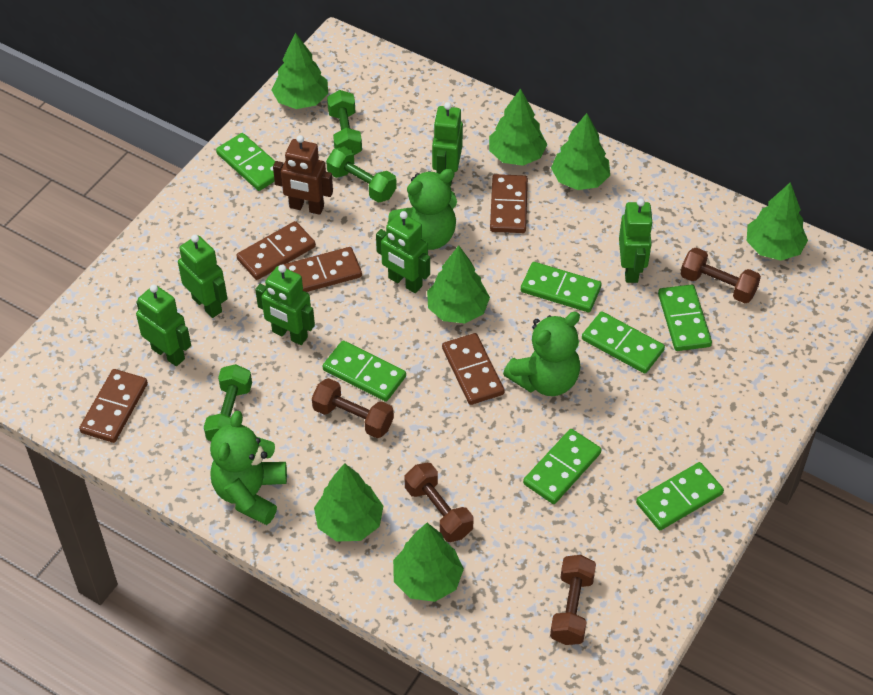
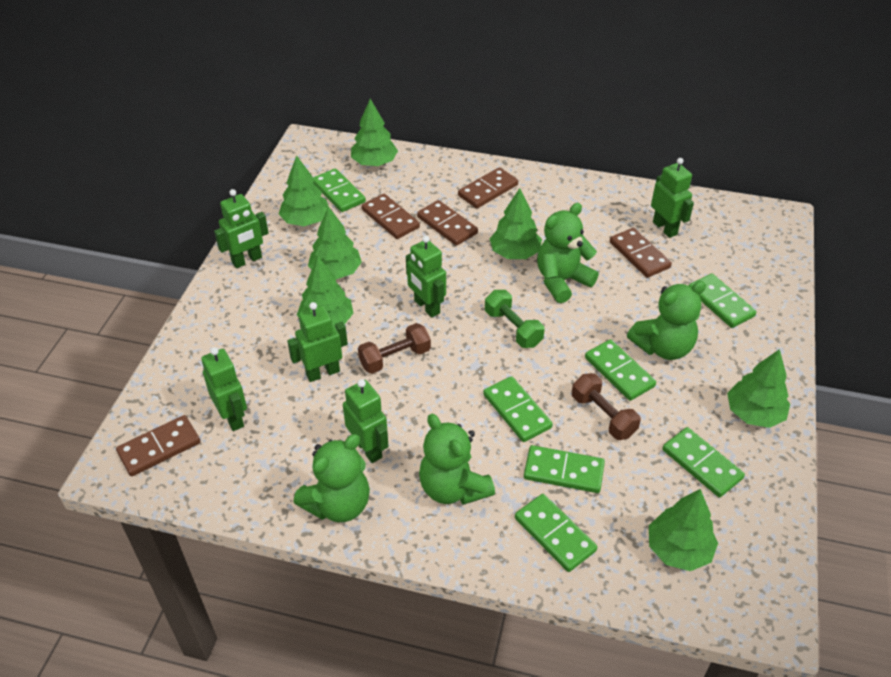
brown dumbbell: [312,378,394,438] [405,463,473,542] [550,555,596,645] [681,247,761,303] = 4 -> [358,323,431,374] [572,373,641,440] = 2
brown robot: [273,135,333,215] = 1 -> none = 0
green dumbbell: [204,364,252,441] [326,146,397,203] [327,90,362,155] = 3 -> [485,290,545,348] = 1
green teddy bear: [210,411,287,525] [387,169,457,250] [503,312,580,396] = 3 -> [293,434,370,522] [419,414,495,505] [537,203,599,303] [627,281,706,360] = 4

